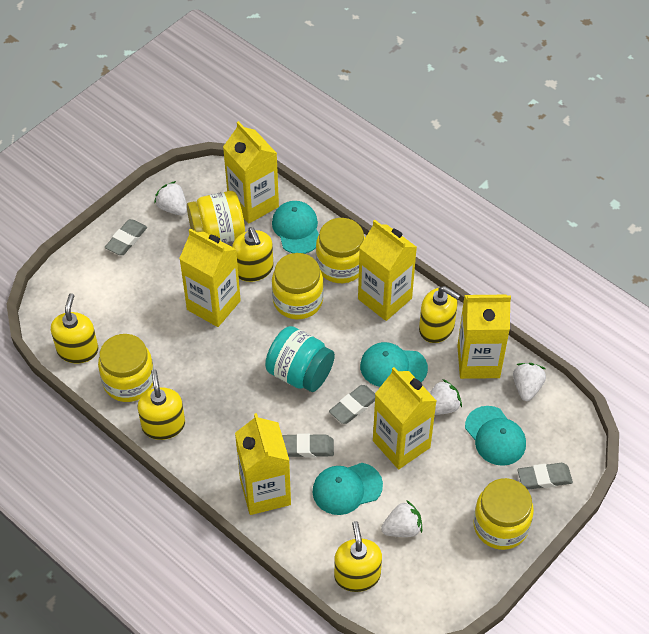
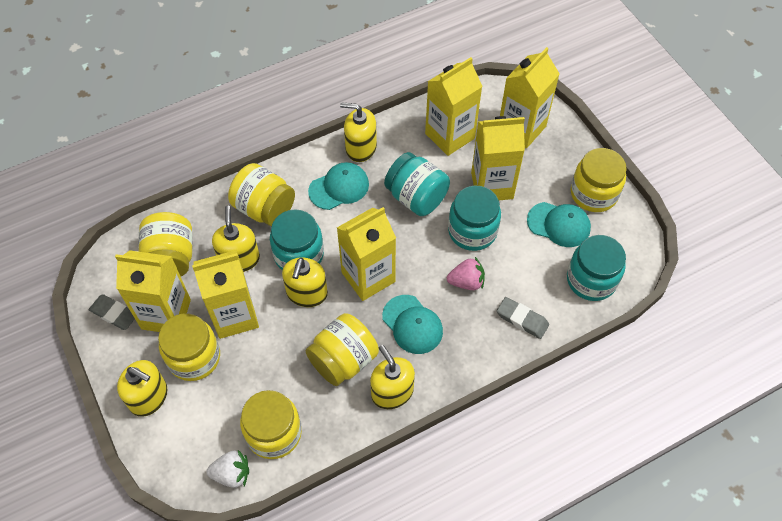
grey eraser: [105,219,147,255] [282,433,334,457] [329,385,375,424] [517,463,573,490] = 4 -> [89,294,135,330] [497,297,549,339] = 2
pink strawberry: none = 0 -> [447,257,485,290] = 1
turquoise cap: [272,201,319,254] [312,463,383,515] [360,342,428,387] [465,406,526,466] = 4 -> [308,162,369,210] [382,295,443,354] [527,202,591,247] = 3
turquoise jar: [265,326,335,392] = 1 -> [270,209,324,270] [384,152,450,216] [448,186,501,251] [567,235,626,301] = 4
white strawberry: [154,181,187,215] [381,500,423,537] [430,379,462,415] [513,363,546,401] = 4 -> [206,450,249,488] = 1
yellow jar: [98,334,154,402] [187,191,245,243] [272,253,324,319] [316,218,365,283] [473,478,534,550] = 5 -> [138,212,192,276] [158,314,220,381] [228,163,295,226] [240,390,302,459] [306,313,379,386] [571,148,627,212] = 6

